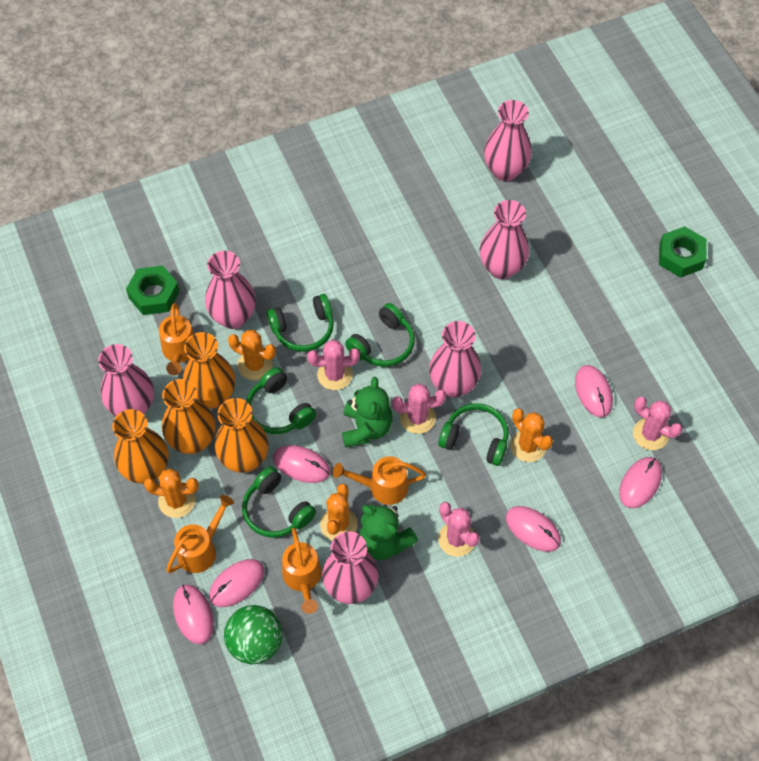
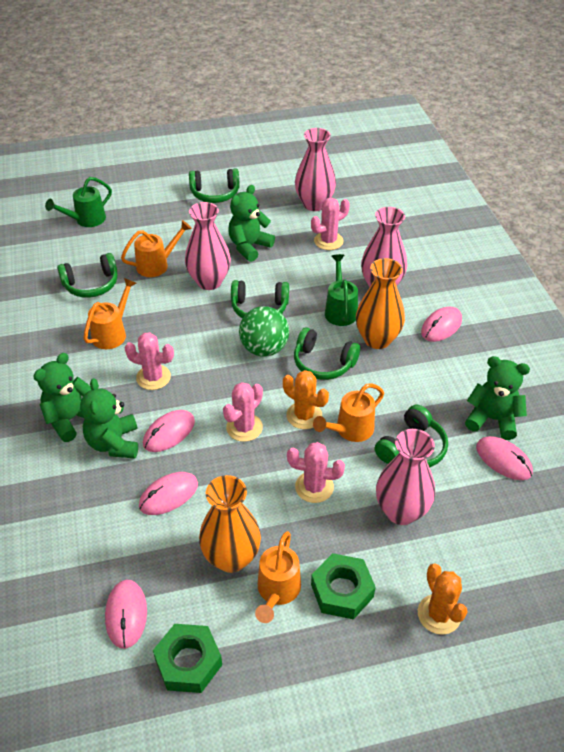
green teddy bear: [342,377,393,448] [359,505,418,560] = 2 -> [33,353,91,442] [80,378,138,458] [228,185,275,262] [465,356,530,440] = 4
green watering can: none = 0 -> [45,177,112,227] [325,254,358,326] = 2
orange cactus: [144,468,199,518] [228,330,276,380] [320,483,358,541] [510,409,553,462] = 4 -> [283,370,329,429] [418,563,467,635] = 2
orange vase: [112,409,169,484] [162,379,215,454] [183,332,235,409] [215,398,269,473] = 4 -> [199,475,261,573] [356,258,405,349] = 2
pink mouse: [173,584,214,644] [209,559,264,607] [273,445,330,483] [506,506,561,552] [575,365,613,417] [619,457,662,508] = 6 -> [105,579,147,649] [139,472,198,515] [143,410,195,452] [421,307,462,342] [476,436,533,480] = 5
pink vase: [98,344,154,416] [205,251,256,329] [322,531,379,604] [429,321,481,398] [480,200,529,279] [484,100,532,181] = 6 -> [185,202,231,290] [295,128,336,211] [361,207,407,288] [376,429,435,525] = 4

